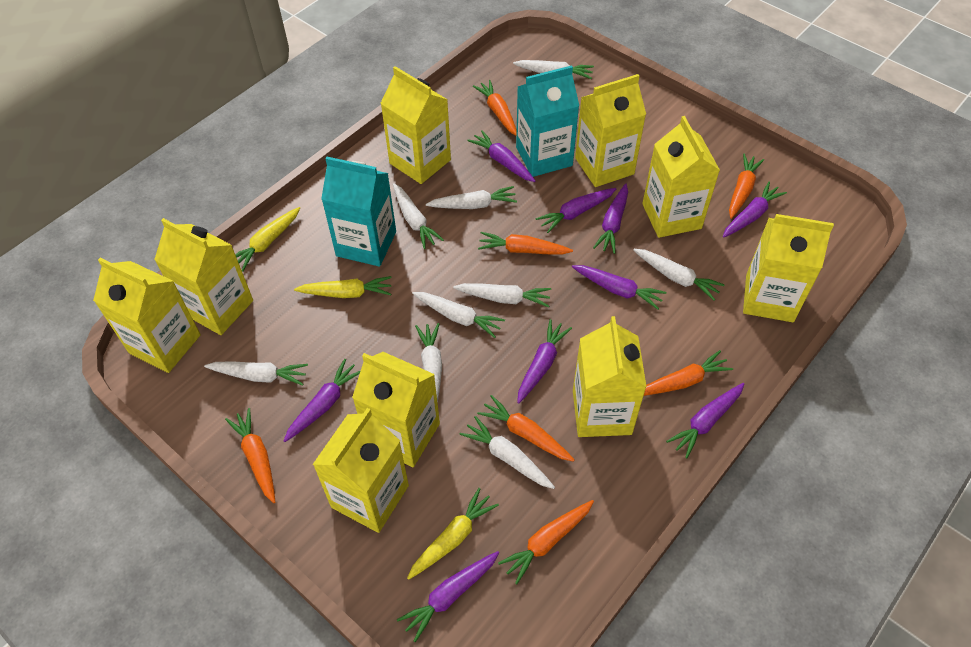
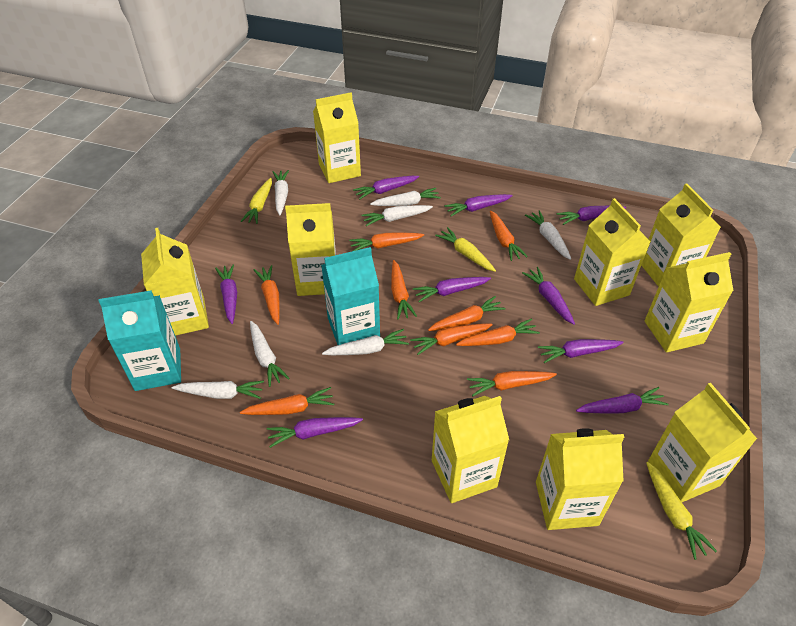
orange carrot: [225,408,275,503] [473,80,517,135] [477,395,575,462] [478,232,573,255] [498,500,594,584] [644,350,733,396] [729,154,764,219] = 7 -> [240,387,334,415] [254,265,280,325] [349,233,424,251] [391,260,417,319] [410,323,493,355] [428,296,506,331] [456,318,540,346] [467,371,557,396] [490,210,528,261] = 9
white carrot: [204,362,308,386] [393,183,444,249] [412,292,505,338] [415,323,442,403] [426,186,517,209] [453,283,551,307] [459,416,555,489] [513,60,594,79] [634,249,725,301] = 9 -> [172,381,264,399] [250,321,290,387] [273,170,289,215] [322,329,409,355] [362,205,433,226] [370,188,441,206] [525,210,571,260] = 7

